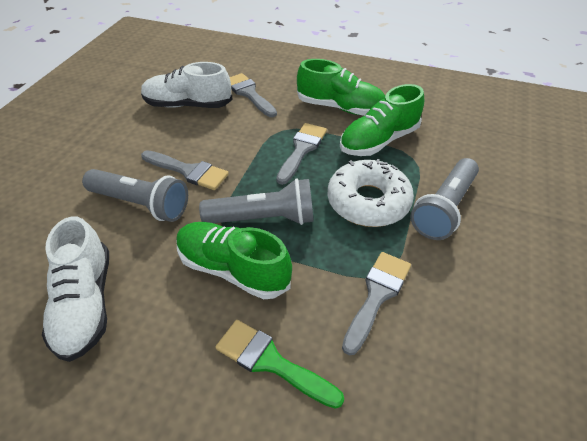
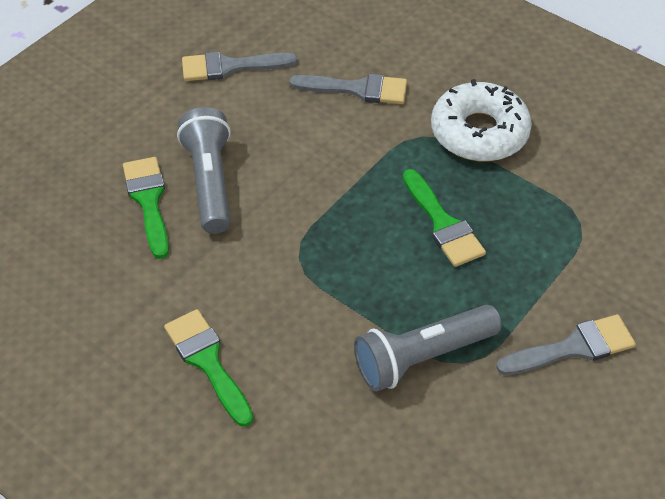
green brush: [215,320,344,409] = 1 -> [123,157,169,259] [164,309,254,427] [403,169,486,267] = 3
green shoe: [177,222,292,299] [297,59,385,116] [340,84,424,156] = 3 -> none = 0
grey brush: [141,150,229,190] [230,73,277,117] [276,123,327,185] [342,252,411,356] = 4 -> [182,51,298,81] [289,74,407,104] [496,314,636,375] = 3
grey flashlight: [82,169,188,222] [199,178,314,225] [410,158,479,240] = 3 -> [177,107,231,234] [354,305,502,392] = 2
white shoe: [42,216,109,362] [141,62,233,108] = 2 -> none = 0

